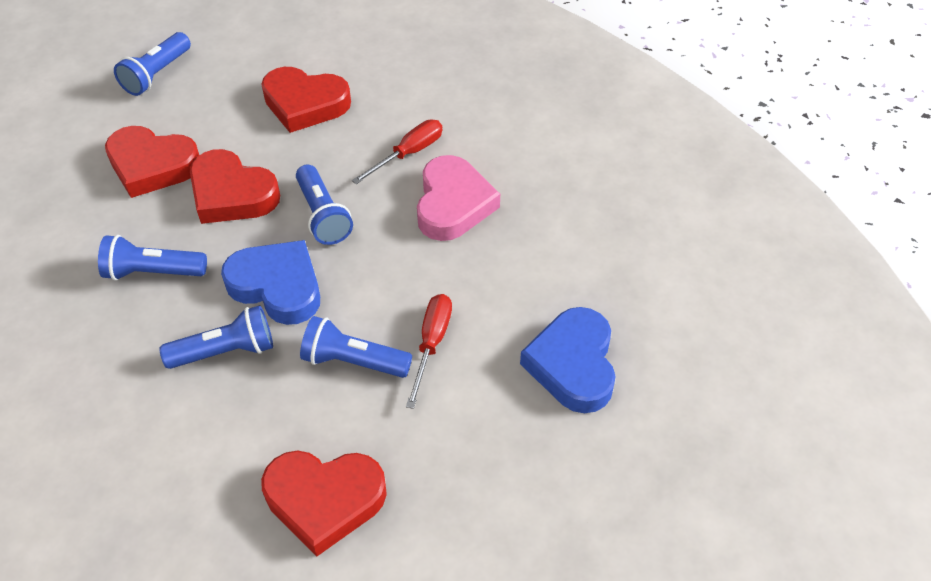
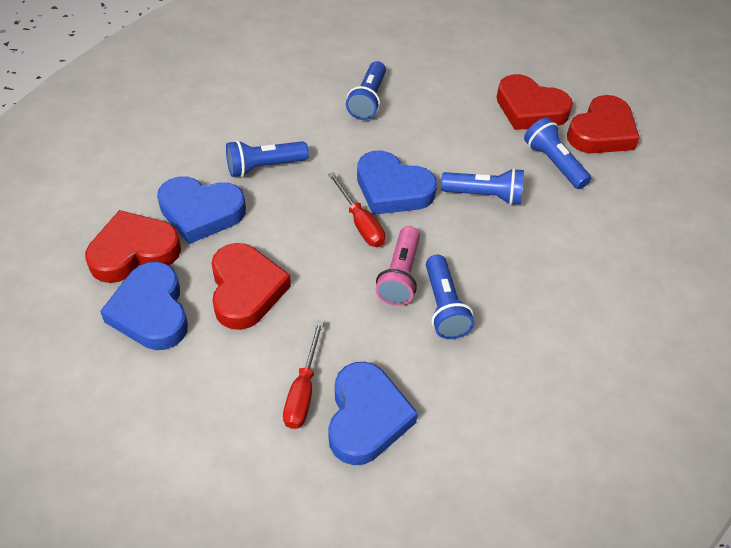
blue heart: [221,240,320,325] [520,307,616,413] = 2 -> [100,262,188,350] [157,177,246,244] [329,362,418,465] [357,150,437,215] = 4
pink flashlight: none = 0 -> [375,226,420,306] = 1
pink heart: [417,155,500,241] = 1 -> none = 0

